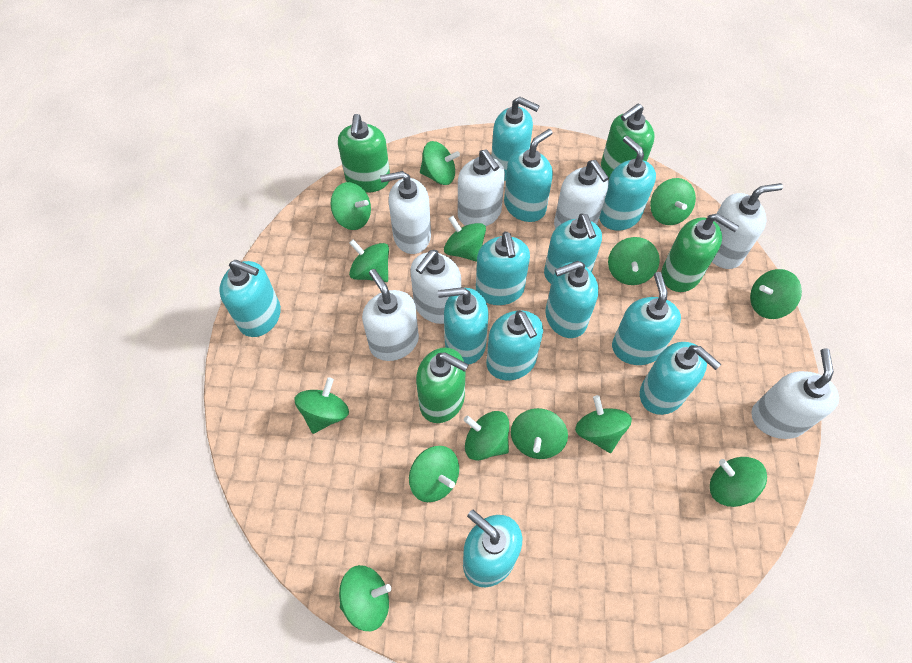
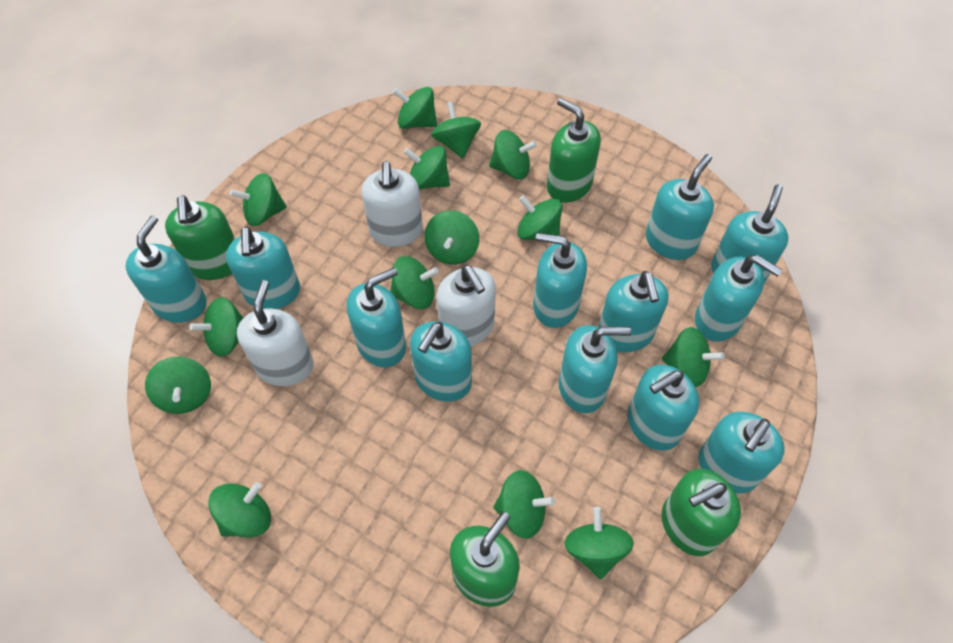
white soap dispenser: [362,269,419,361] [380,171,431,254] [410,250,461,324] [458,149,505,226] [554,160,609,228] [712,183,783,269] [751,348,839,439] = 7 -> [237,280,314,386] [361,161,423,247] [436,265,496,346] = 3

